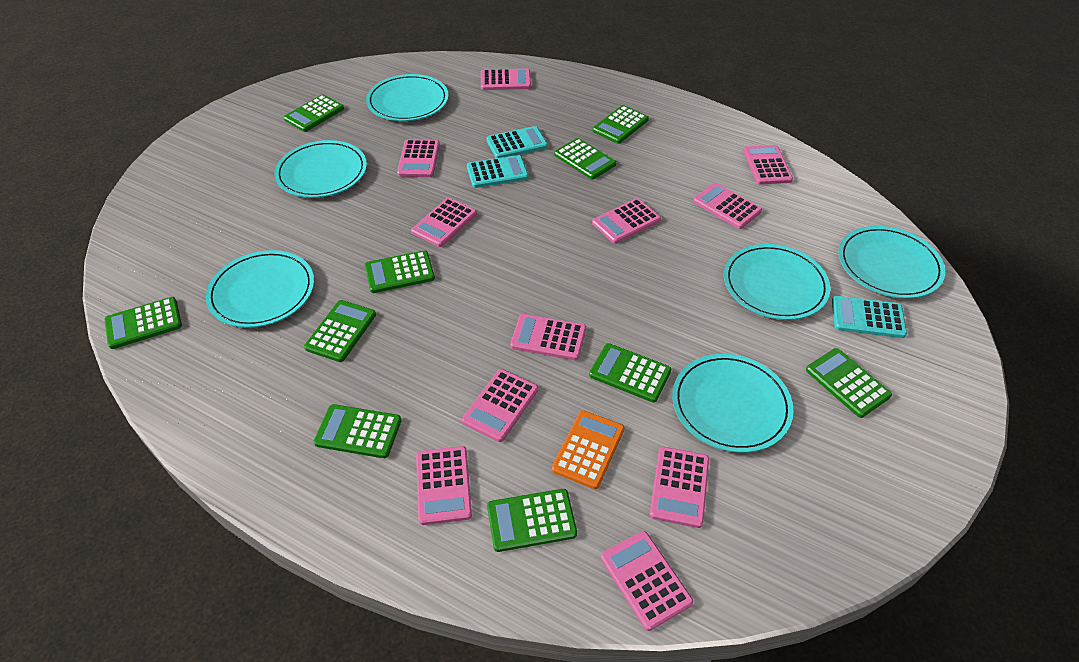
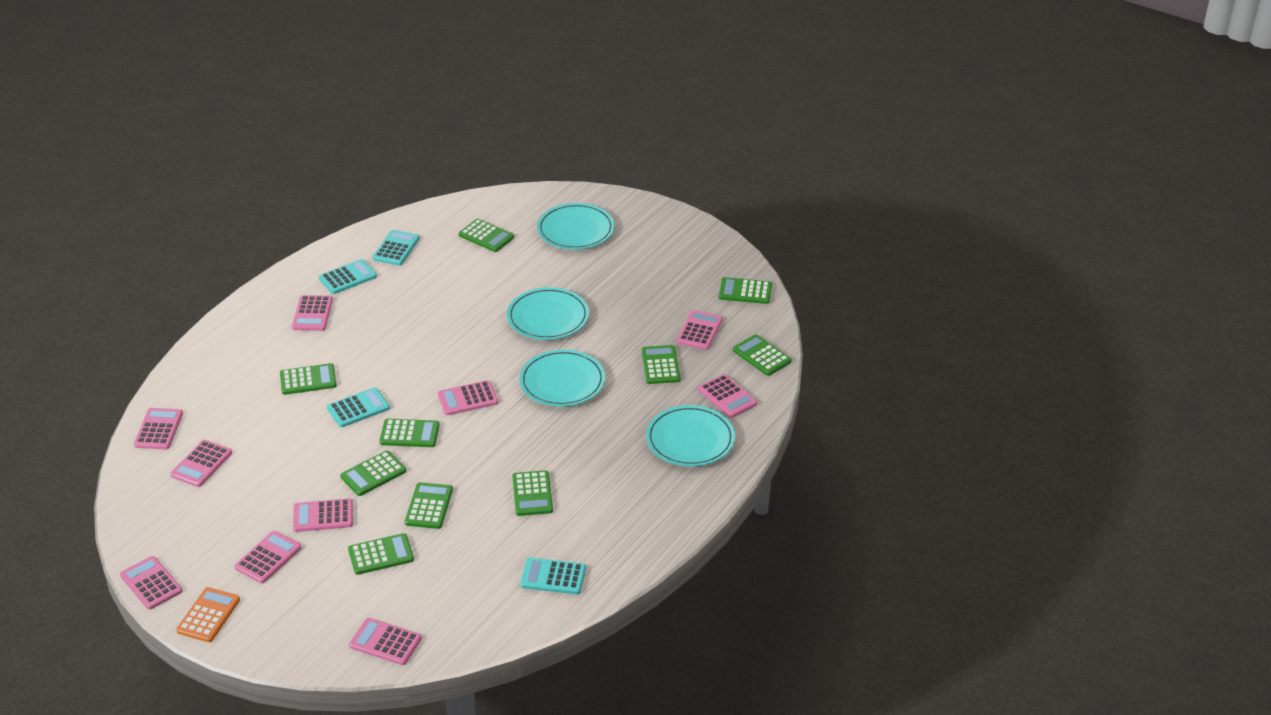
pink calculator: [397,139,440,177] [411,198,477,247] [416,446,472,525] [462,369,538,442] [481,68,531,90] [510,314,586,360] [592,198,661,244] [601,531,693,631] [650,447,709,528] [693,183,762,229] [743,145,793,184] = 11 -> [120,556,182,610] [134,408,183,449] [170,440,232,487] [235,531,301,583] [292,295,333,331] [293,498,353,532] [349,618,422,665] [438,380,498,415] [677,310,723,350] [698,374,757,418] = 10
turquoise calculator: [467,155,529,188] [486,126,548,158] [832,296,907,338] = 3 -> [319,259,377,294] [327,387,390,427] [373,230,420,265] [520,557,586,594] = 4
turquoise plate: [206,250,314,328] [275,140,367,198] [366,74,449,121] [672,354,794,453] [724,244,831,320] [838,226,945,299] = 6 -> [507,287,589,340] [519,350,605,407] [537,203,614,250] [646,405,735,467] = 4

